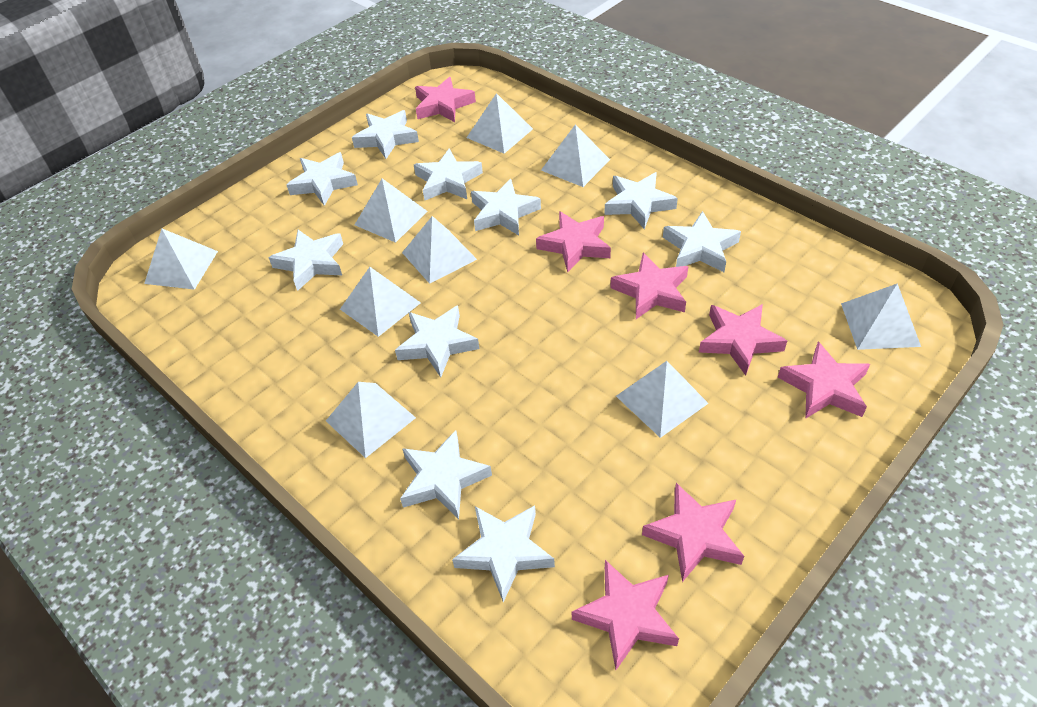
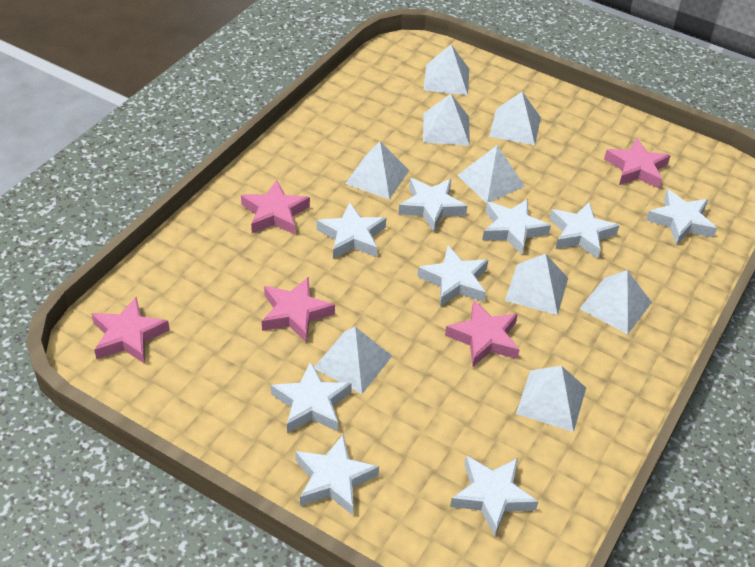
pink star: [415,77,476,122] [536,211,611,272] [572,560,679,670] [610,253,689,319] [642,483,744,582] [699,304,787,376] [778,341,870,419] = 7 -> [91,297,169,364] [241,180,310,235] [262,277,335,343] [445,300,520,366] [604,138,671,188] = 5
white star: [268,230,343,291] [287,152,358,206] [352,110,419,159] [395,306,479,377] [400,430,492,519] [414,148,483,201] [452,505,555,602] [471,179,541,236] [604,172,678,229] [663,211,741,272] = 10 -> [271,361,352,433] [295,435,379,515] [317,202,386,259] [398,178,467,232] [417,246,488,306] [450,456,538,536] [482,199,551,255] [550,202,619,259] [646,189,717,245] = 9

